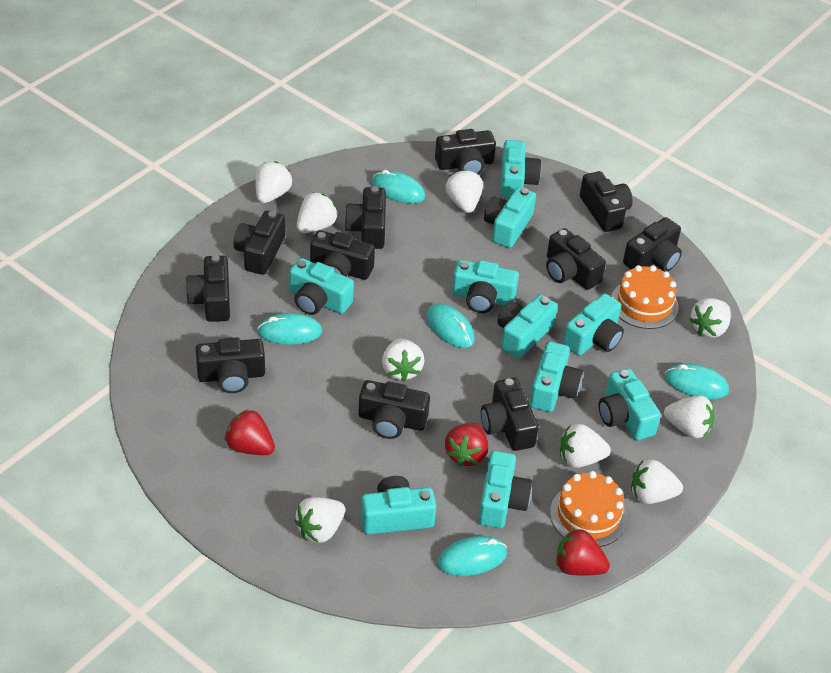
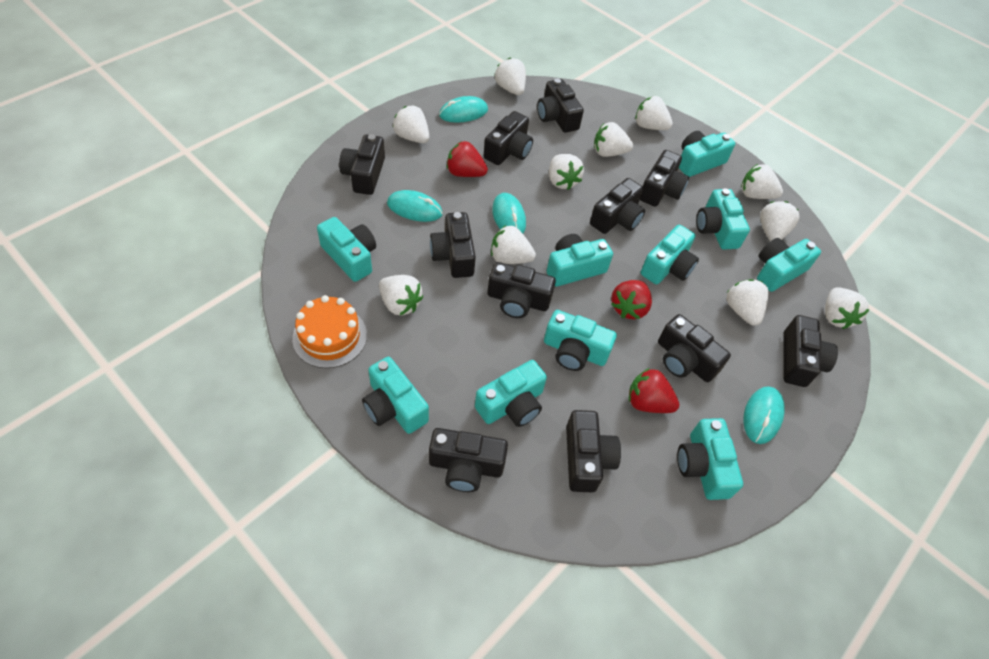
orange cake: [550,471,627,547] [611,265,679,329] = 2 -> [292,295,367,368] = 1
turquoise mouse: [257,313,322,345] [372,170,425,203] [426,303,475,348] [437,536,507,576] [665,363,729,399] = 5 -> [387,190,443,222] [439,96,488,123] [492,193,526,234] [743,386,785,444] = 4
white strawberry: [255,161,292,203] [294,497,345,543] [297,192,338,233] [382,339,425,382] [446,169,483,213] [560,424,611,468] [631,459,683,504] [664,395,715,438] [690,298,731,338] = 9 -> [379,275,424,316] [393,106,429,143] [491,225,536,264] [495,58,526,95] [549,154,584,190] [594,122,633,157] [635,96,673,130] [726,279,769,326] [741,164,783,199] [760,201,800,241] [825,287,870,329] = 11

